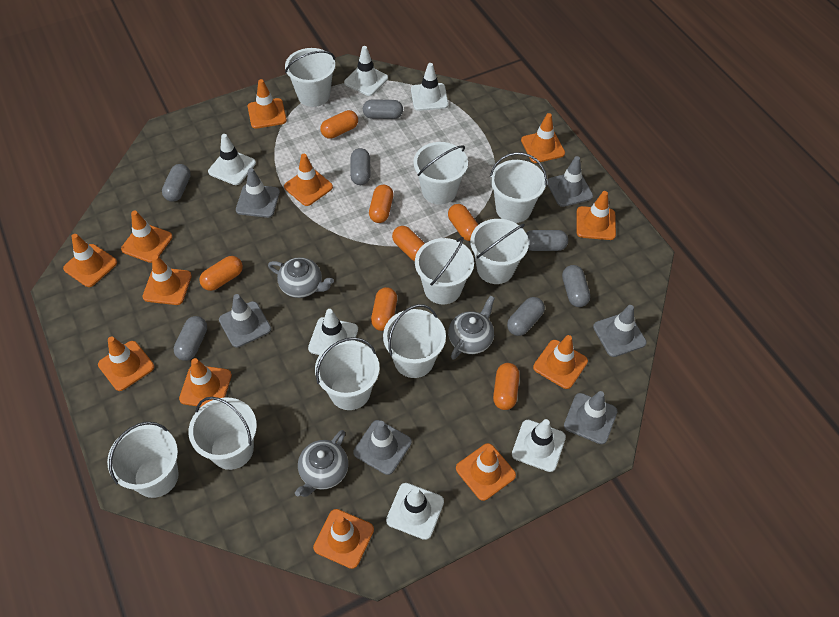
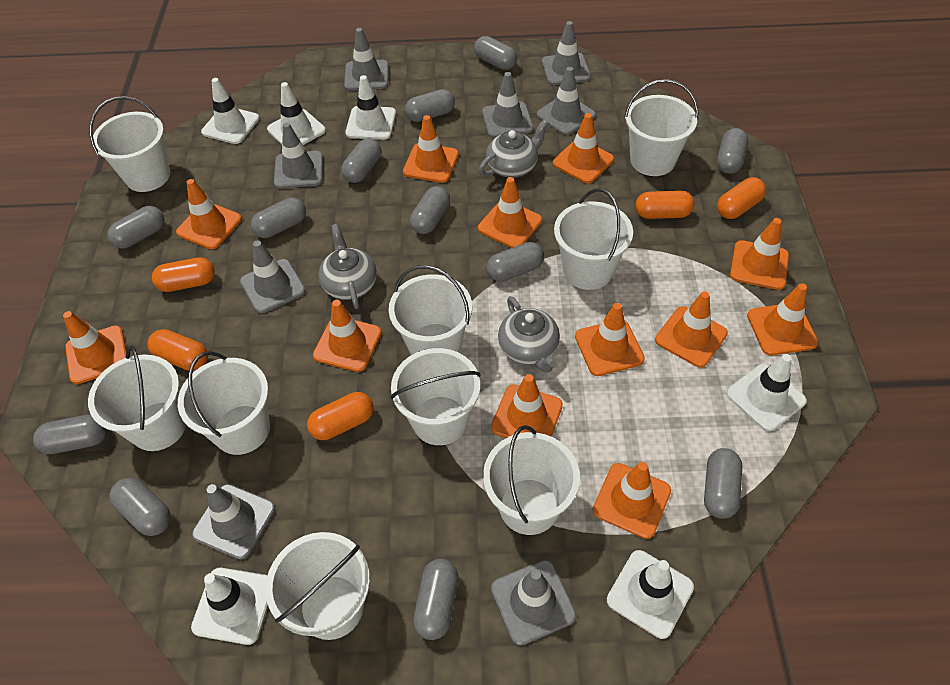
grey capsule: [162,164,191,202] [174,316,207,361] [350,148,370,185] [363,99,403,119] [507,297,545,336] [526,230,568,251] [562,265,590,307] = 7 -> [33,414,107,454] [107,206,165,249] [110,478,171,536] [251,197,306,238] [341,138,381,183] [405,89,455,122] [410,186,450,234] [413,559,458,640] [474,36,517,70] [487,242,544,282] [704,448,742,519] [717,128,748,174] = 12
grey traffic cone: [219,294,271,348] [236,168,280,218] [353,420,412,475] [547,156,593,207] [564,391,617,444] [593,305,647,357] = 6 -> [192,484,275,560] [240,240,306,313] [274,123,323,189] [344,28,388,91] [482,72,533,138] [491,560,576,646] [536,67,596,135] [542,21,591,85] = 8
orange capsule: [199,256,243,291] [320,110,358,139] [369,185,393,223] [371,287,397,331] [392,226,425,261] [448,204,479,241] [493,363,519,410] = 7 -> [148,329,208,371] [152,257,215,292] [307,392,374,440] [635,191,694,219] [717,177,766,219] = 5

